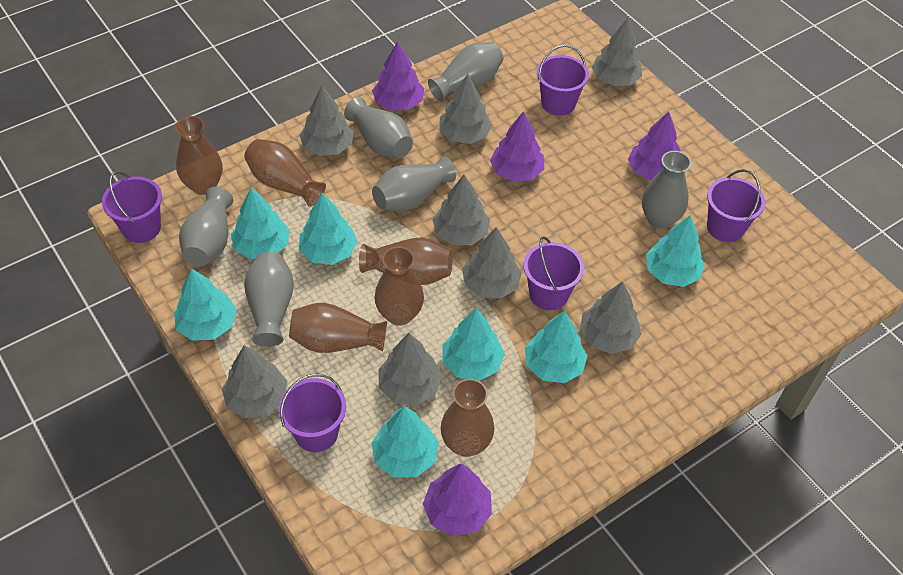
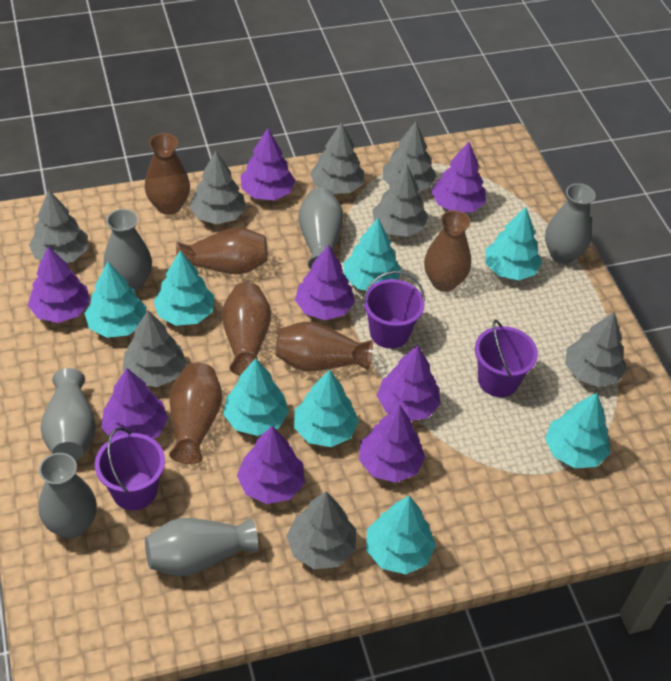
purple bucket: [102,171,162,243] [279,373,346,452] [523,236,584,310] [537,45,589,116] [707,169,765,242] = 5 -> [95,427,165,510] [363,271,425,349] [475,320,538,397] = 3
purple tree: [372,41,424,111] [423,464,492,536] [490,111,544,182] [628,111,680,181] = 4 -> [28,246,90,323] [101,368,168,439] [237,426,305,504] [241,128,295,200] [295,245,355,320] [359,405,425,483] [377,345,441,421] [432,142,486,212] = 8
turquoise tree: [174,268,237,341] [231,187,290,259] [299,193,357,265] [372,406,439,477] [442,308,505,381] [525,311,588,383] [646,215,705,287] = 7 -> [84,262,146,338] [154,250,214,326] [223,358,289,436] [294,370,359,447] [344,218,402,290] [366,496,436,574] [485,207,542,281] [545,393,610,468] = 8

